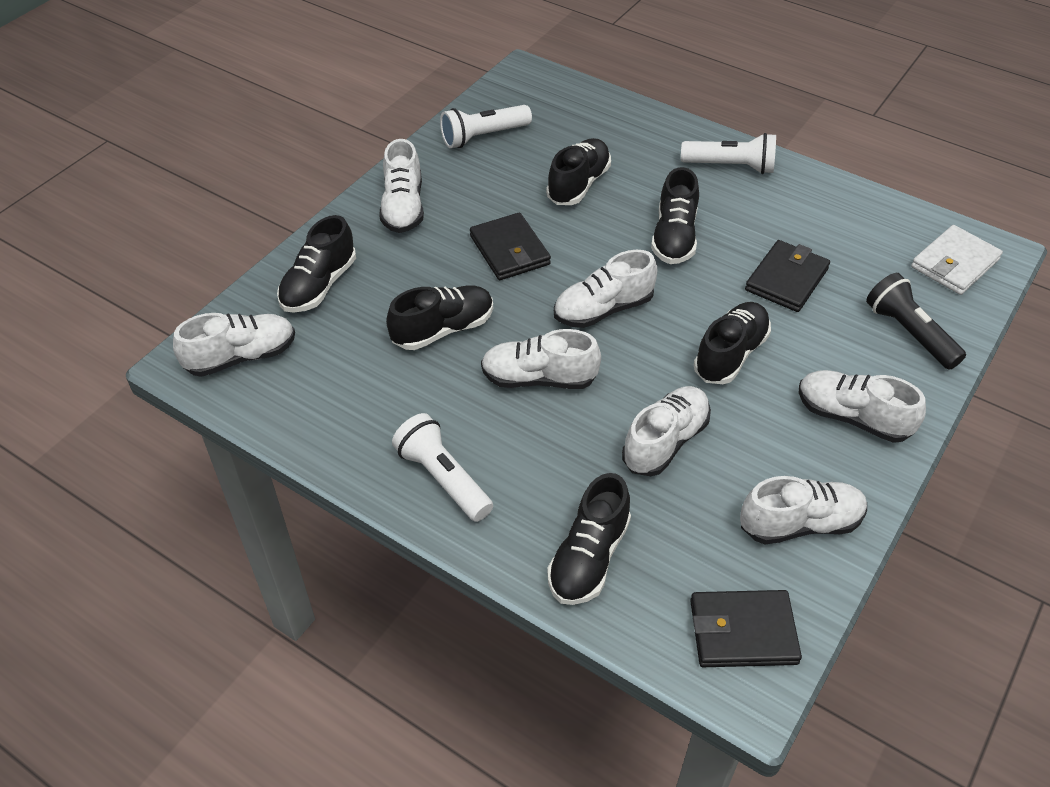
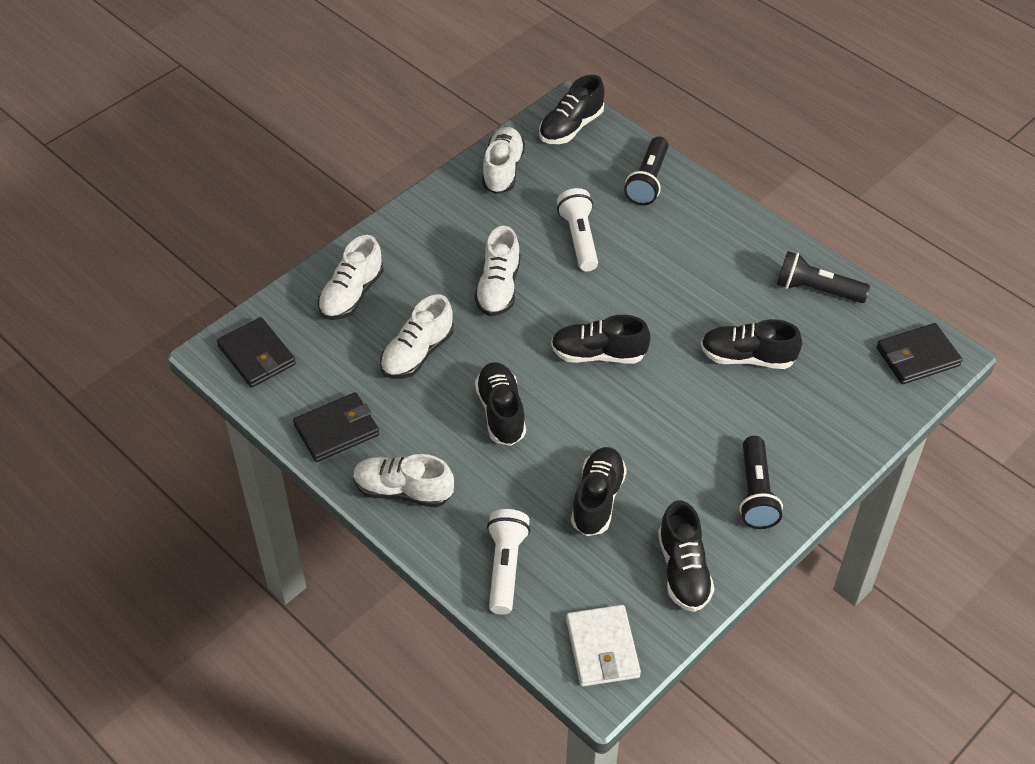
black flashlight: [866,273,966,370] = 1 -> [624,137,668,205] [739,436,783,529] [777,251,870,303] = 3
white flashlight: [392,413,493,522] [440,105,532,148] [681,133,776,174] = 3 -> [487,509,530,615] [557,188,598,272] = 2
white shoe: [173,313,295,377] [379,139,424,233] [481,329,601,389] [554,250,657,328] [622,386,711,476] [740,476,867,544] [799,370,926,443] = 7 -> [318,235,384,320] [353,454,454,508] [380,294,454,379] [475,226,520,316] [482,127,525,194] = 5

